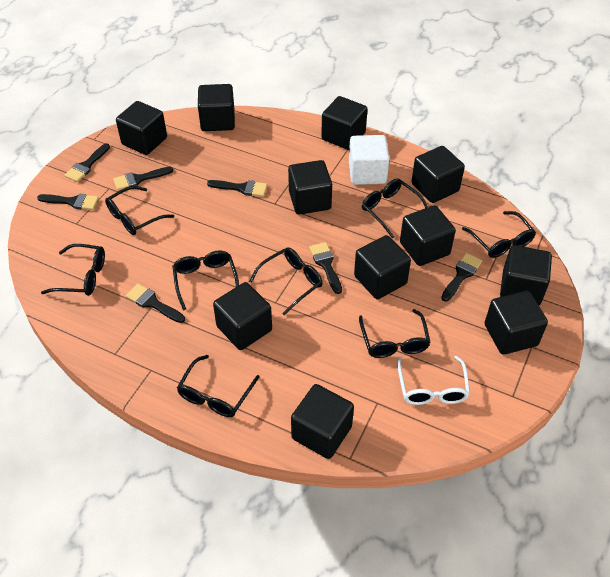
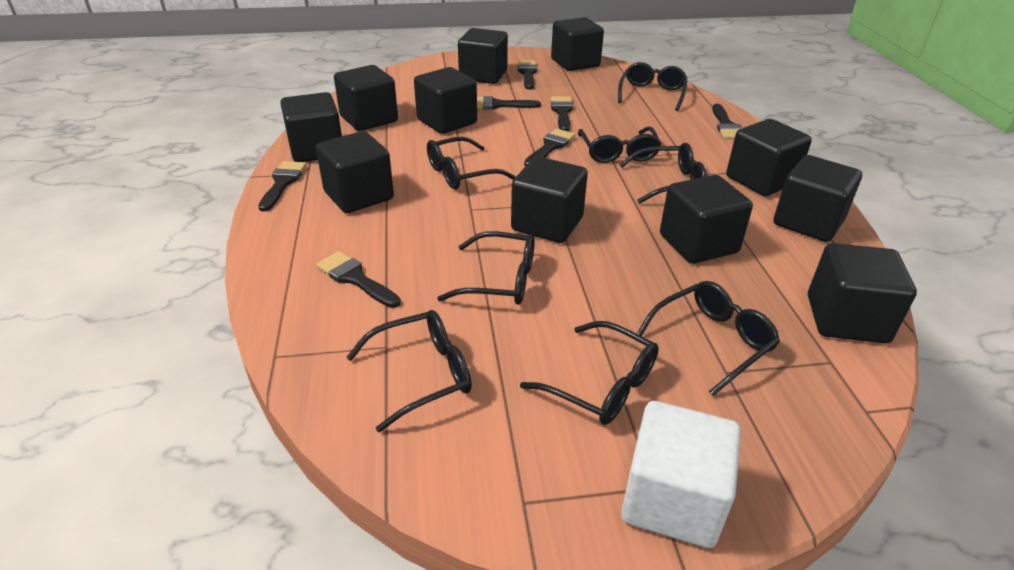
white glasses: [397,356,470,405] = 1 -> none = 0

